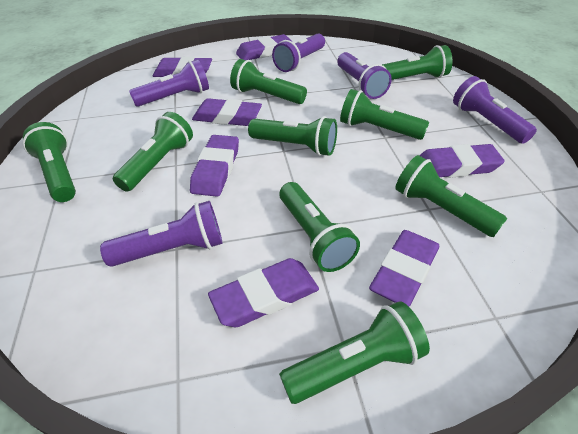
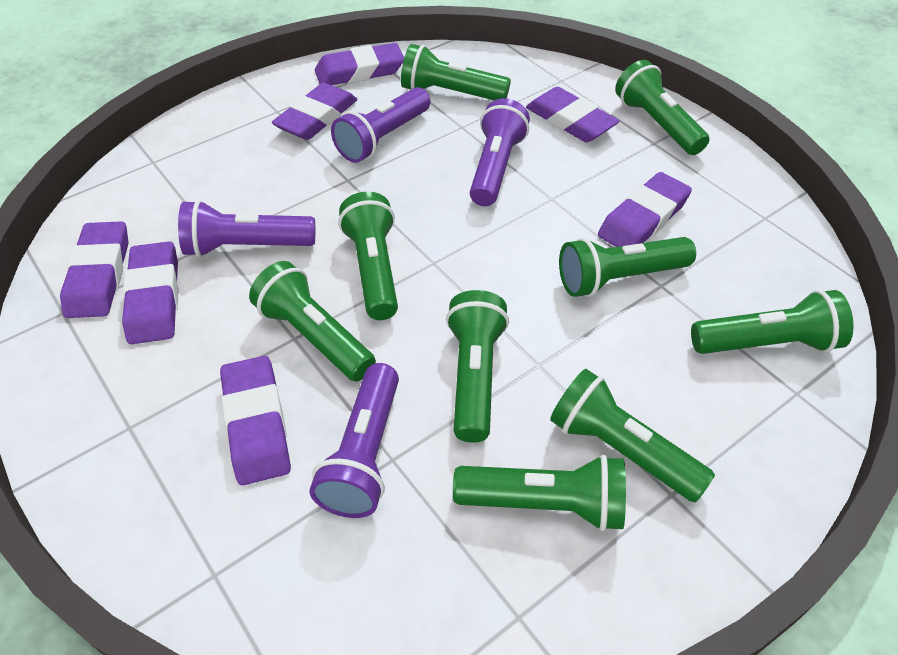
purple flashlight: [100,201,223,267] [129,59,209,107] [272,34,325,72] [337,52,392,99] [453,76,537,144] = 5 -> [178,200,315,257] [310,363,399,518] [331,87,430,163] [470,98,530,206] = 4

